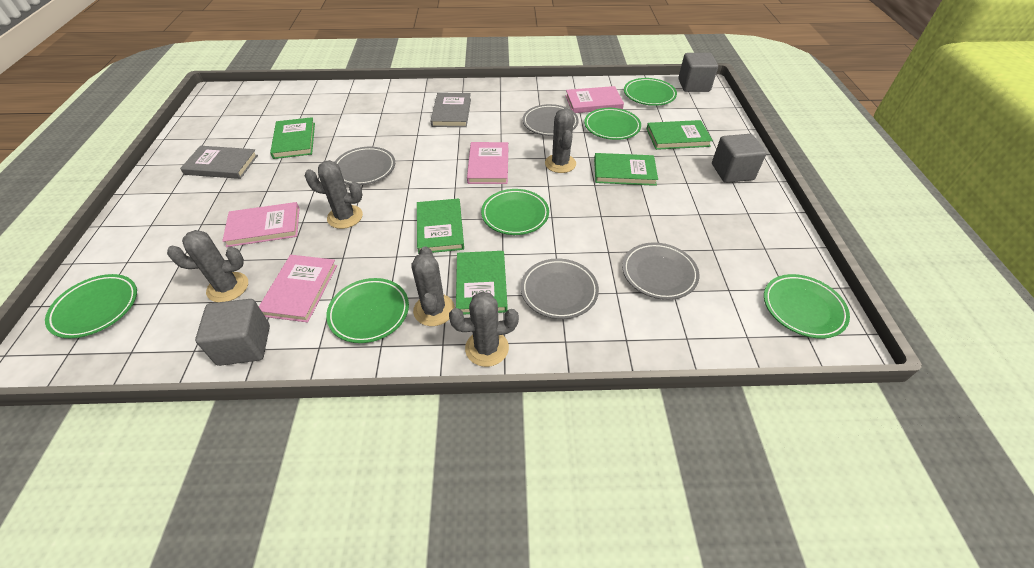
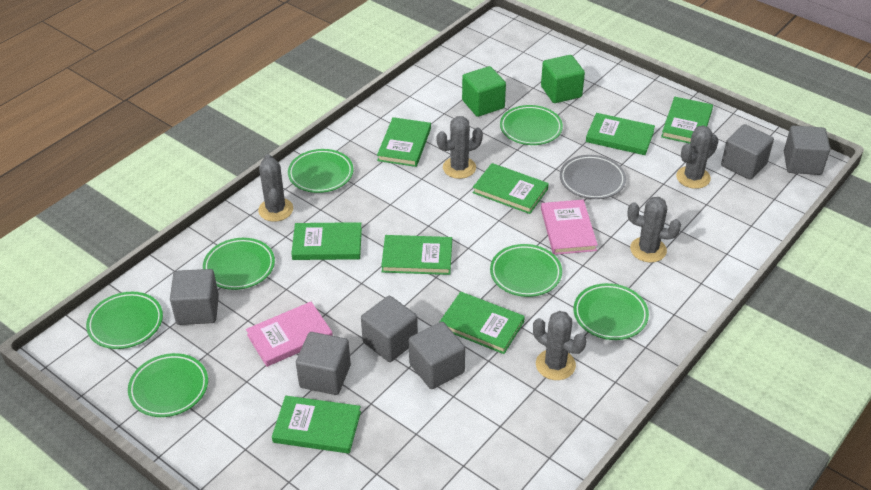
green book: [270,117,315,159] [417,198,464,254] [456,251,508,315] [594,153,658,186] [646,120,713,150] = 5 -> [272,396,361,454] [291,222,362,260] [377,117,431,167] [381,235,452,275] [440,292,525,354] [473,163,549,214] [586,113,655,155] [661,97,713,144] = 8
green cube: none = 0 -> [462,66,506,117] [541,55,585,103] = 2
green plate: [45,274,137,338] [326,278,409,343] [481,189,549,235] [584,108,641,140] [624,78,677,106] [764,274,850,338] = 6 -> [86,292,163,349] [128,353,208,417] [203,238,275,290] [288,149,354,193] [490,244,562,297] [500,105,563,145] [574,283,649,340] = 7
grey book: [180,146,258,179] [431,93,471,127] = 2 -> none = 0
grey cube: [195,299,270,366] [678,53,718,92] [712,134,766,183] = 3 -> [170,269,219,325] [296,332,351,395] [361,296,418,362] [408,322,465,389] [721,124,774,180] [784,126,830,175] = 6
grey plate: [335,147,395,185] [521,258,599,319] [523,104,579,136] [622,242,699,300] = 4 -> [560,155,626,199] = 1
pink book: [222,202,300,247] [259,255,337,322] [467,142,508,184] [566,86,624,113] = 4 -> [246,302,333,367] [541,200,598,255] = 2

